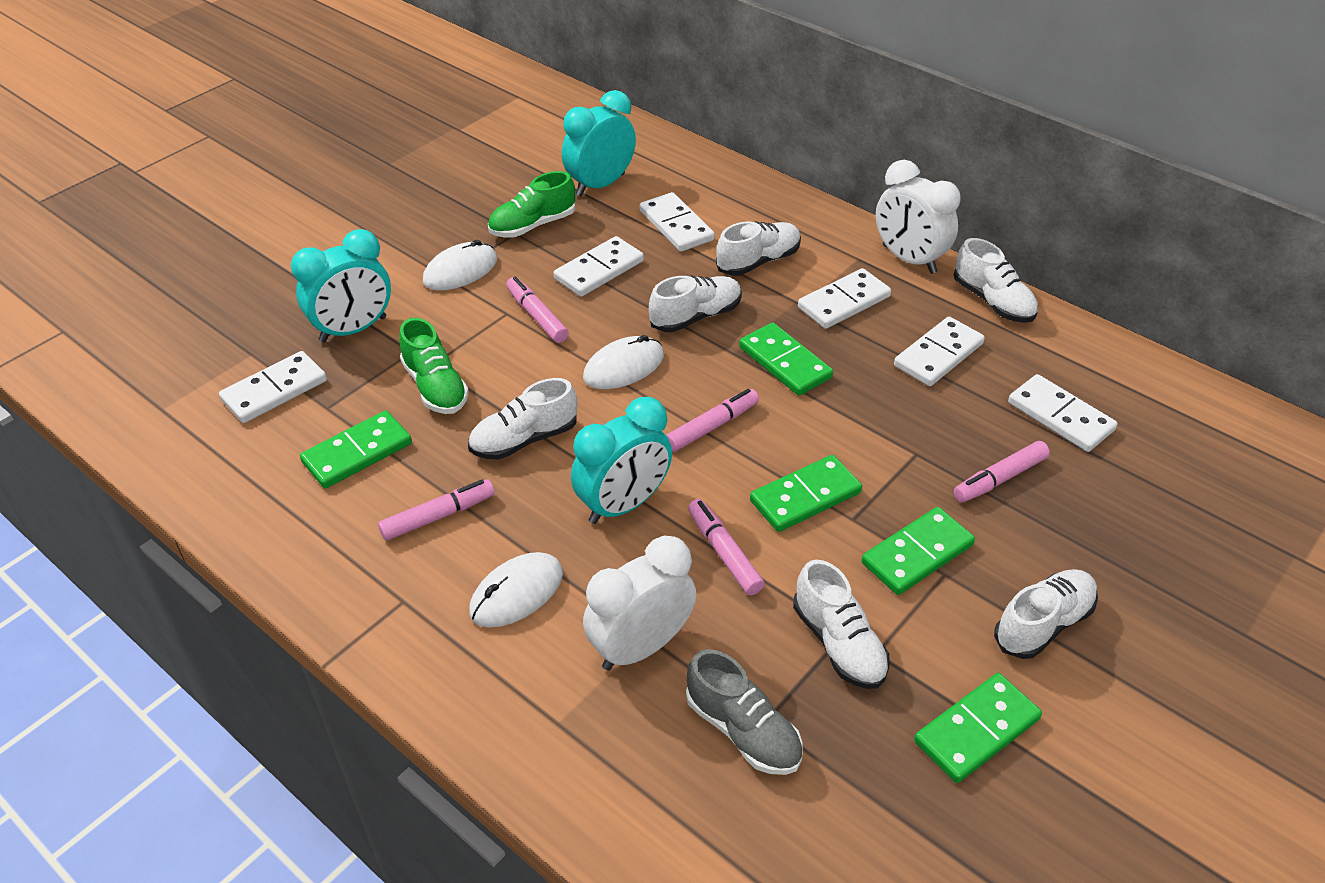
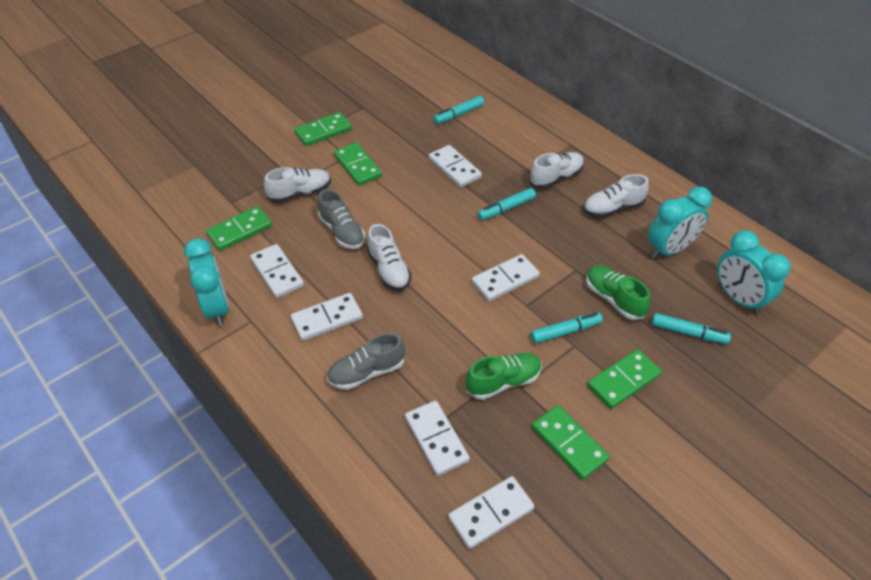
grey shoe: [686,649,803,775] = 1 -> [318,189,365,249] [327,333,405,390] = 2
pink marker: [378,479,495,541] [506,277,569,343] [666,389,759,452] [688,499,765,595] [953,441,1050,503] = 5 -> none = 0
turquoise marker: none = 0 -> [433,96,484,124] [477,188,536,220] [530,312,603,344] [652,313,731,344] = 4
white clock: [583,536,696,671] [876,160,960,274] = 2 -> none = 0
white mouse: [423,240,497,291] [469,552,563,627] [583,335,664,389] = 3 -> none = 0
white shoe: [468,378,577,460] [649,275,742,332] [716,221,801,276] [793,560,890,689] [954,238,1038,323] [994,569,1098,659] = 6 -> [264,167,331,203] [367,224,411,291] [529,152,584,189] [583,174,649,218] = 4

